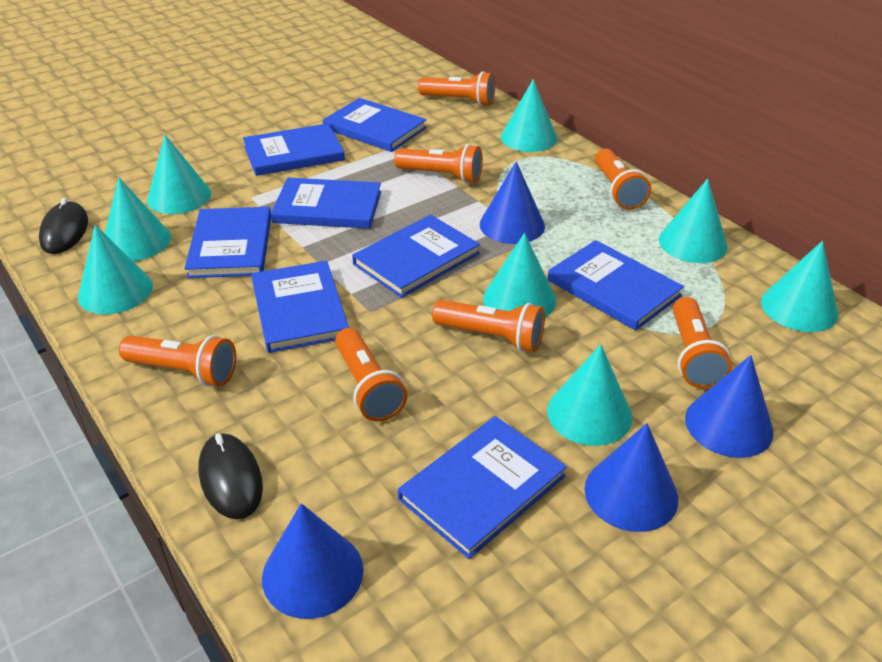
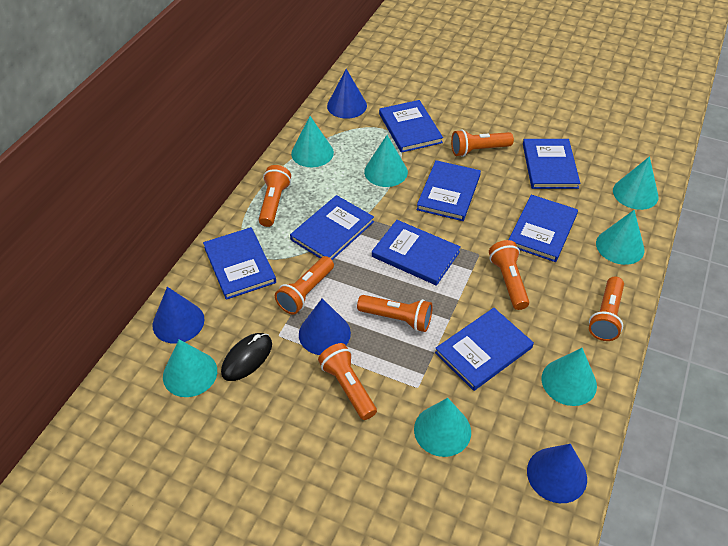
black mouse: [39,198,88,254] [199,433,263,519] = 2 -> [221,333,272,381] = 1
turquoise cone: [78,225,153,314] [105,177,171,261] [147,135,211,214] [483,233,556,318] [501,79,557,152] [547,344,632,446] [659,179,728,263] [761,241,838,332] = 8 -> [163,339,217,397] [291,116,334,167] [364,135,408,187] [414,398,471,457] [542,348,597,406] [596,210,644,265] [613,156,659,210] = 7

